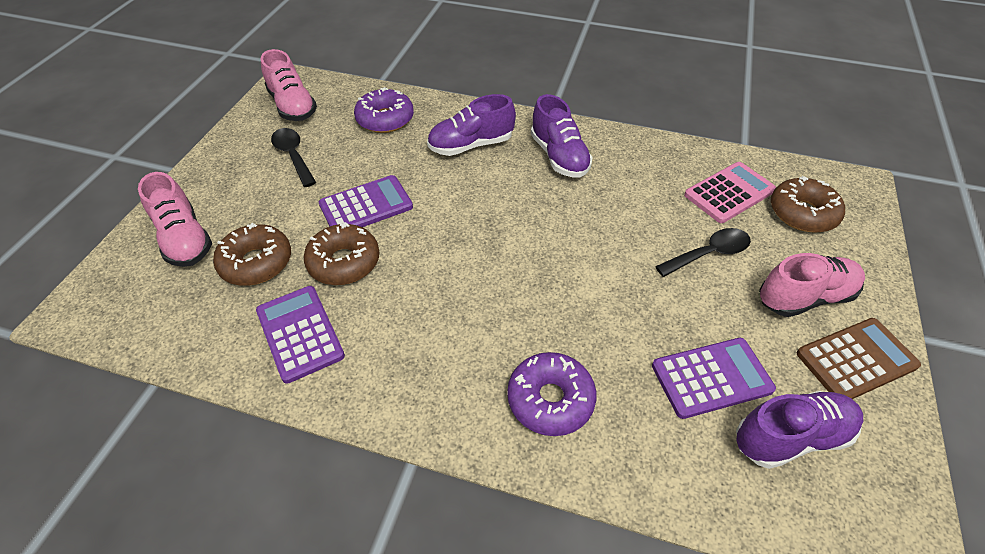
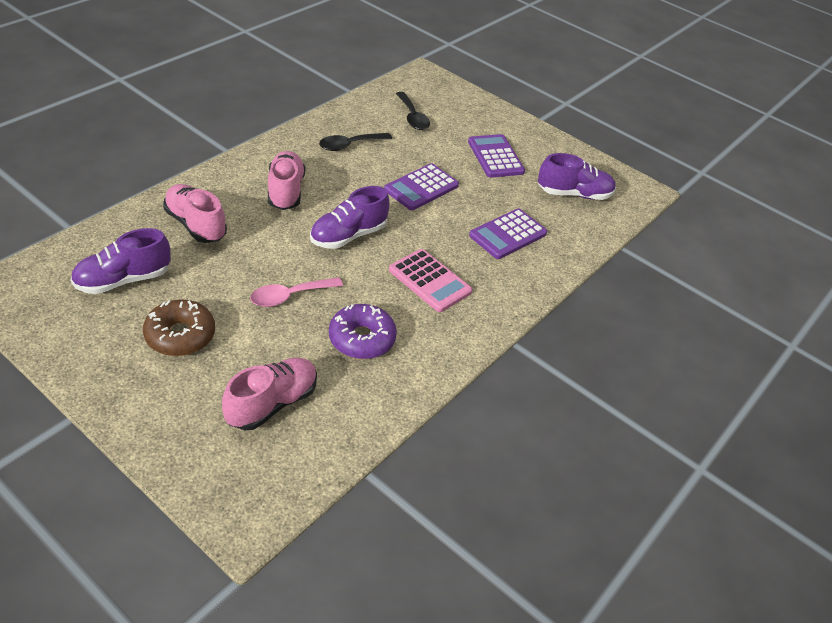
brown calculator: [797,318,921,399] = 1 -> none = 0
brown donut: [213,223,291,286] [304,222,379,285] [771,176,845,233] = 3 -> [143,299,215,356] = 1
pink spoon: none = 0 -> [250,277,343,307] = 1
purple donut: [354,87,414,133] [507,352,596,436] = 2 -> [329,304,397,359] = 1

